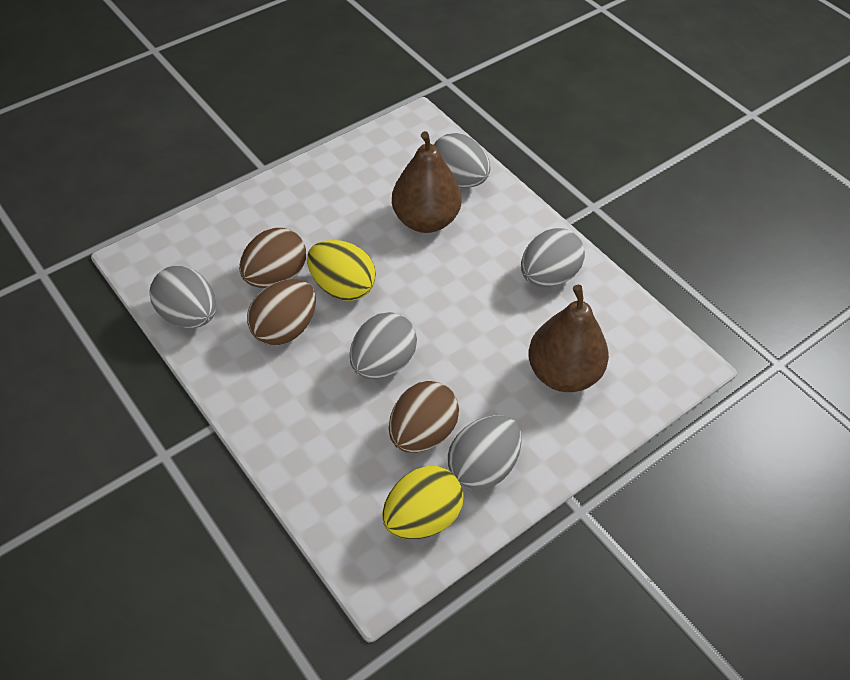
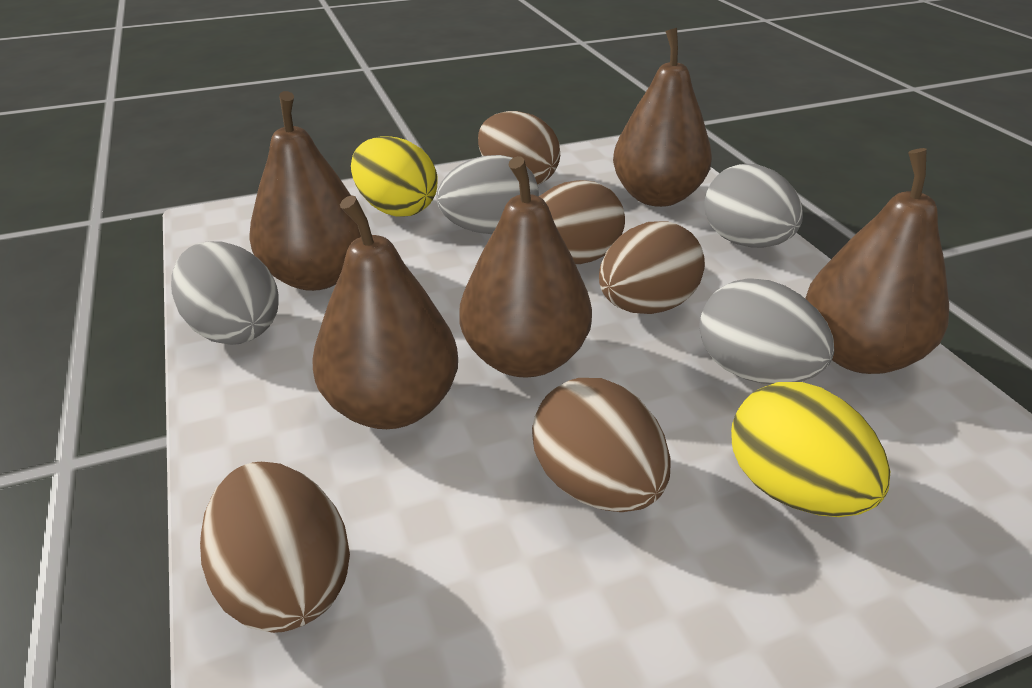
brown egg: [239,228,306,288] [247,279,316,346] [389,381,459,453] = 3 -> [200,462,350,633] [478,111,560,185] [532,378,671,512] [539,180,625,264] [599,221,705,314] = 5
brown pear: [392,131,461,233] [528,285,609,392] = 2 -> [249,91,361,291] [312,195,458,429] [459,156,592,378] [613,28,712,207] [805,148,949,374] = 5
grey egg: [150,266,216,328] [350,312,417,379] [434,133,490,188] [448,415,522,490] [521,228,585,287] = 5 -> [171,241,279,345] [436,155,539,234] [699,279,834,384] [704,164,803,248] = 4

